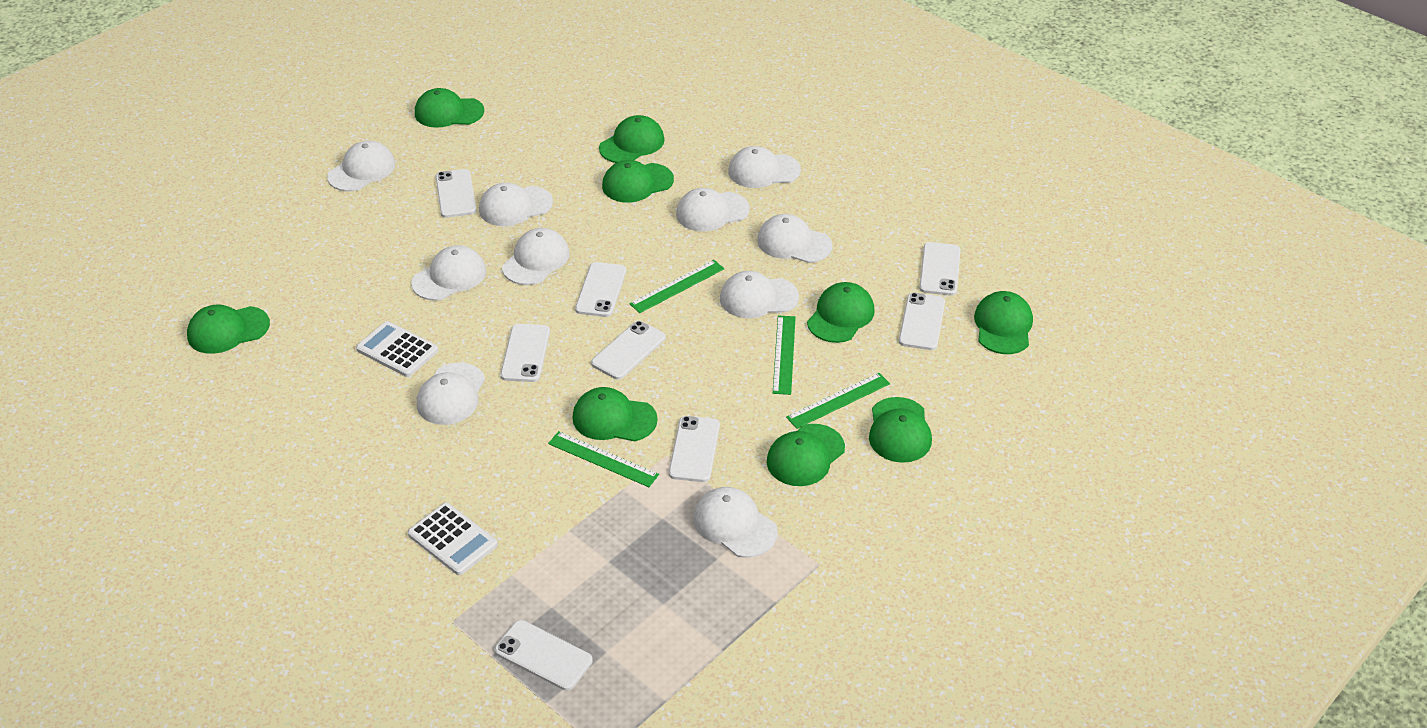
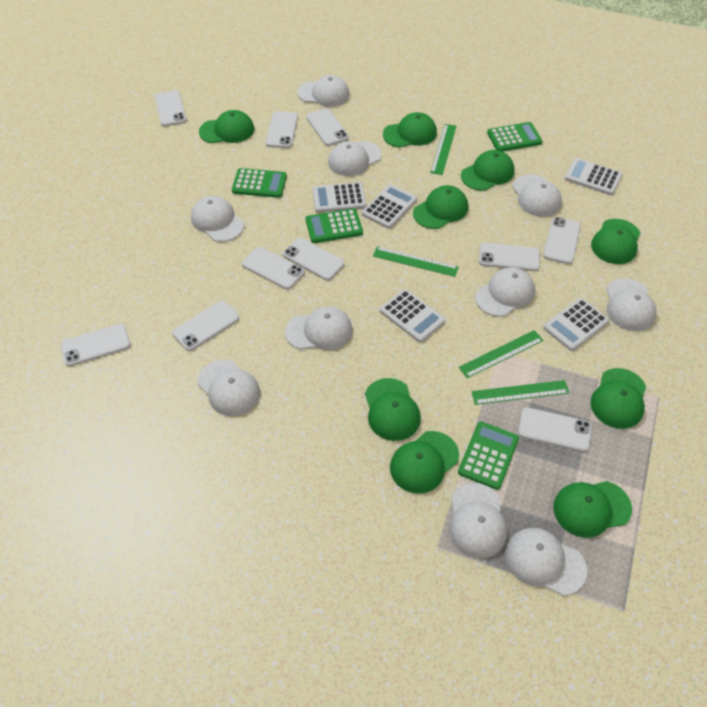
green calculator: none = 0 -> [232,168,287,198] [306,208,363,243] [458,422,519,490] [487,122,542,152] = 4
white calculator: [356,321,439,377] [408,503,498,575] = 2 -> [312,182,366,213] [362,184,417,229] [380,289,446,342] [543,298,609,351] [565,158,622,195] = 5
white phone: [435,169,477,218] [495,620,593,691] [500,324,550,382] [575,262,626,317] [591,321,666,380] [669,416,720,482] [899,293,945,350] [919,242,960,296] = 8 -> [60,324,131,367] [155,90,187,126] [172,301,239,351] [242,247,305,290] [266,111,298,148] [283,238,345,281] [306,108,349,146] [479,242,540,271] [518,407,592,452] [543,217,581,264] = 10

